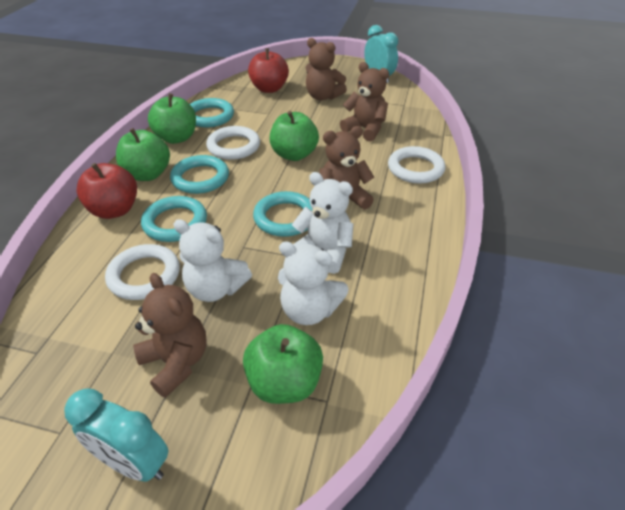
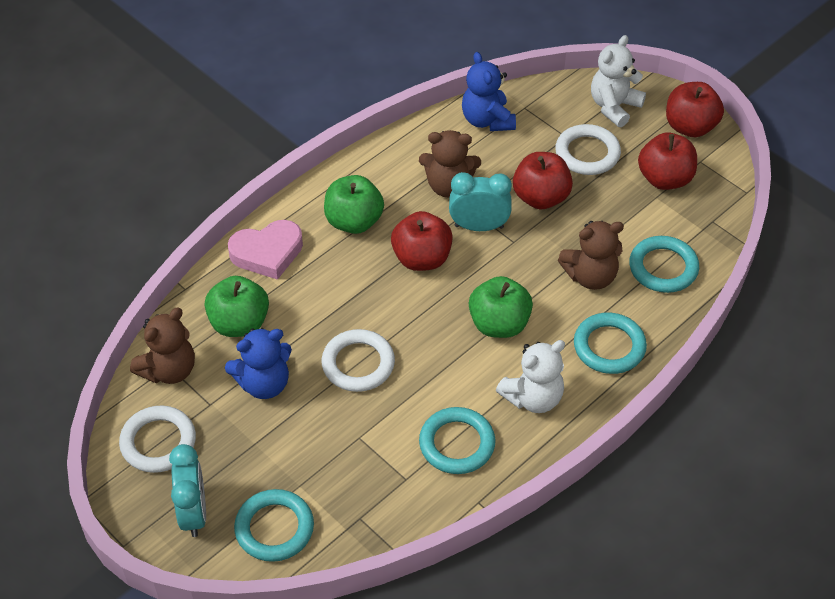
blue teddy bear: none = 0 -> [225,328,292,399] [462,52,516,131] = 2
brown teddy bear: [133,273,207,398] [306,38,347,101] [319,126,375,209] [340,62,389,142] = 4 -> [130,307,195,384] [419,130,481,198] [558,221,624,290] = 3
green apple: [116,128,170,181] [148,93,196,144] [243,324,323,404] [270,111,319,161] = 4 -> [205,276,269,337] [324,175,384,234] [469,276,533,338] = 3
pink heart: none = 0 -> [228,220,303,280] = 1
red apple: [76,163,137,219] [248,48,289,93] = 2 -> [391,211,453,271] [513,152,573,209] [638,132,697,190] [666,82,724,137] = 4
white teddy bear: [174,219,252,302] [278,241,349,325] [292,172,353,274] = 3 -> [496,340,565,413] [591,35,646,127] = 2

